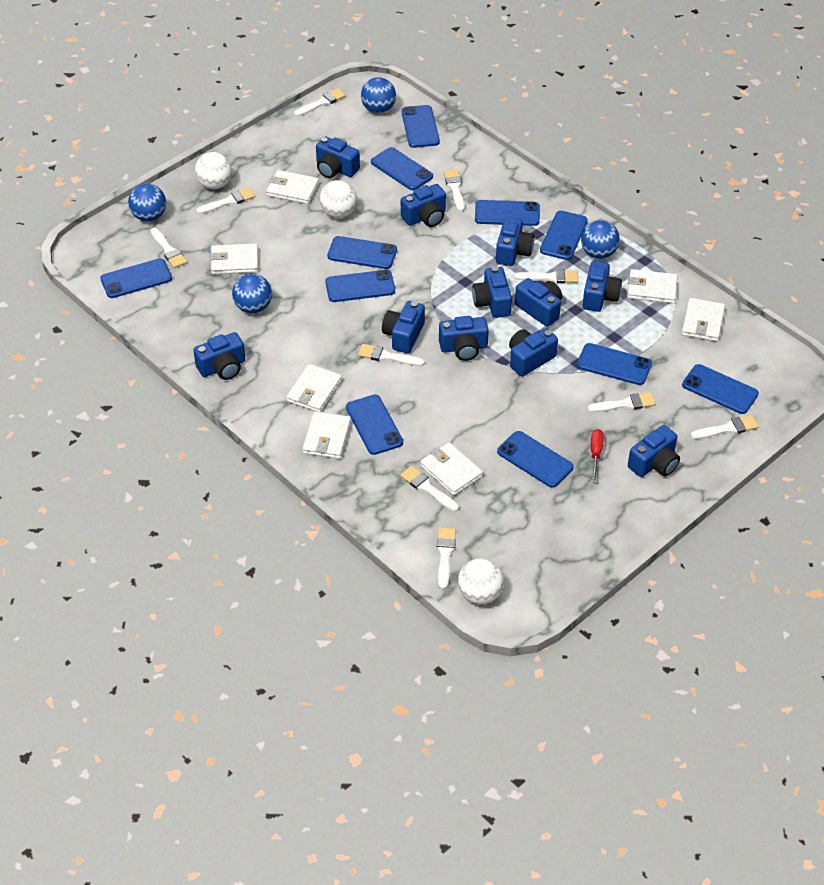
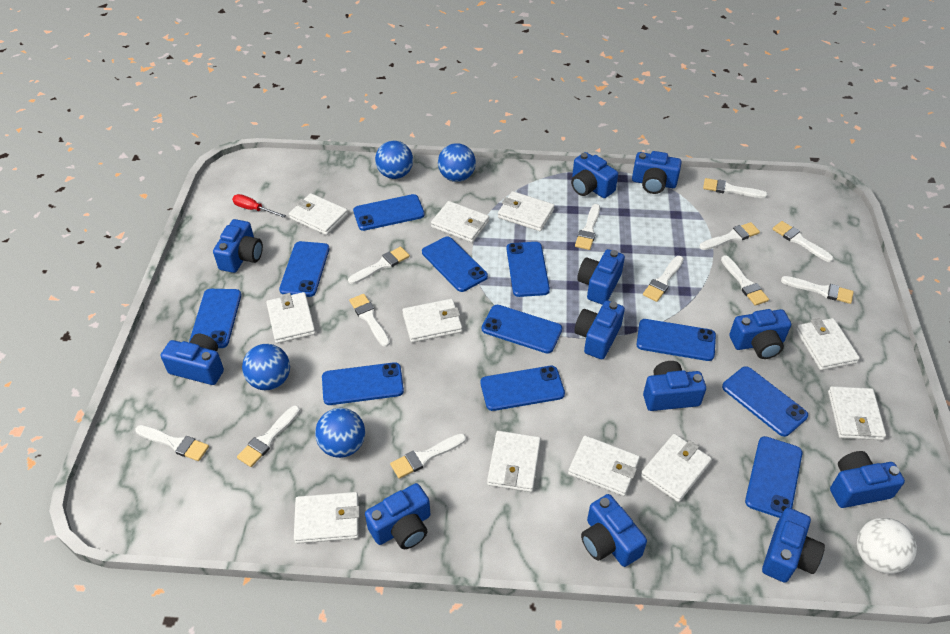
blue camera: [193,332,245,380] [316,137,360,178] [382,301,425,353] [401,184,446,227] [439,316,489,361] [472,266,512,318] [496,217,534,266] [509,328,558,377] [515,278,562,327] [583,261,622,312] [628,425,680,477] = 11 -> [161,334,224,385] [213,219,263,273] [365,483,430,549] [571,152,618,198] [574,301,625,359] [577,249,625,305] [581,494,647,567] [632,151,682,194] [643,361,706,411] [729,309,791,359] [762,508,825,582] [830,451,905,508] = 12
white ball: [195,152,232,189] [319,180,357,218] [458,558,504,604] = 3 -> [857,518,917,574] = 1
white brush: [150,228,187,268] [196,187,255,214] [294,88,346,117] [358,344,424,366] [400,466,459,512] [437,527,456,589] [444,169,465,212] [514,269,578,283] [587,392,656,412] [691,415,759,439] = 10 -> [136,425,209,461] [237,405,300,467] [348,247,410,284] [349,294,390,347] [390,433,466,479] [575,204,600,250] [643,256,684,302] [699,222,760,250] [703,178,768,198] [721,255,769,306] [772,221,834,262] [781,276,854,304] = 12
white wallet: [210,243,258,275] [267,170,319,204] [286,364,342,412] [303,411,351,459] [420,442,483,496] [627,269,677,304] [682,298,725,342] = 7 -> [266,292,316,343] [289,193,348,235] [294,492,360,544] [402,299,462,343] [431,201,489,243] [487,431,541,492] [498,191,555,231] [568,435,640,496] [641,434,712,502] [796,318,860,370] [828,386,886,440] = 11

